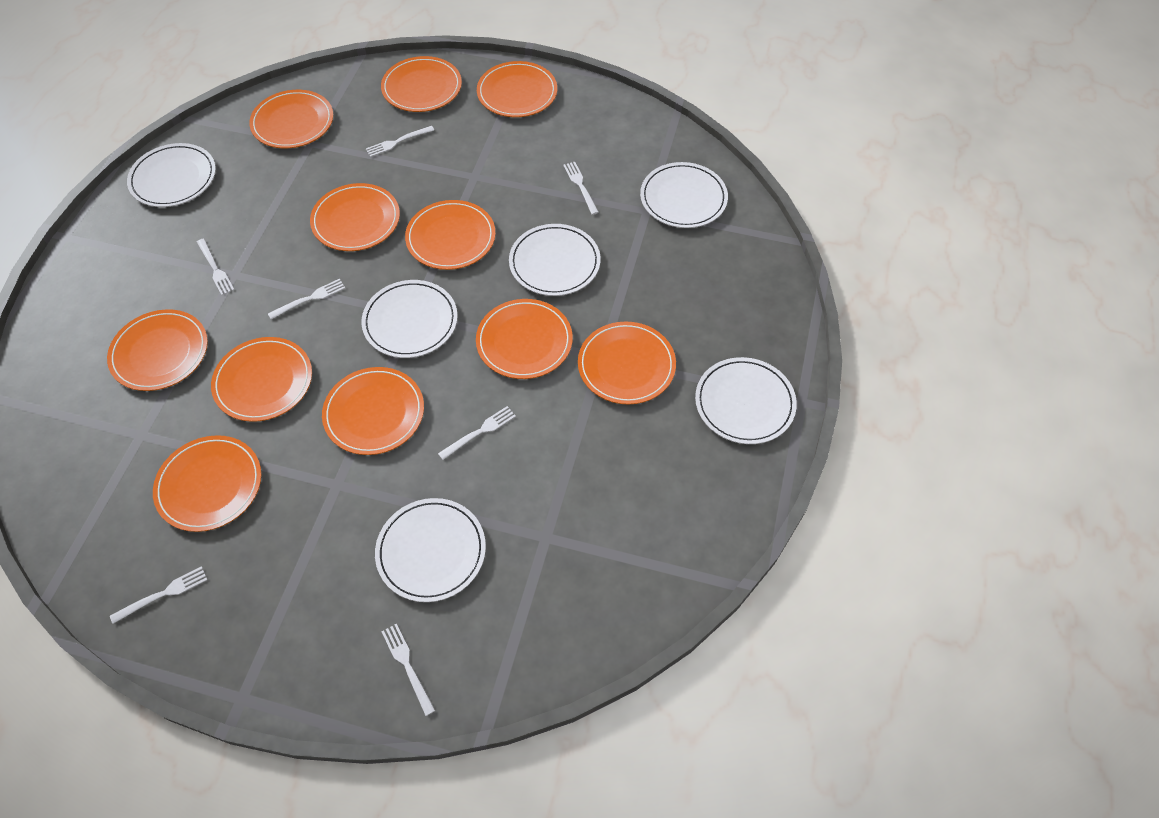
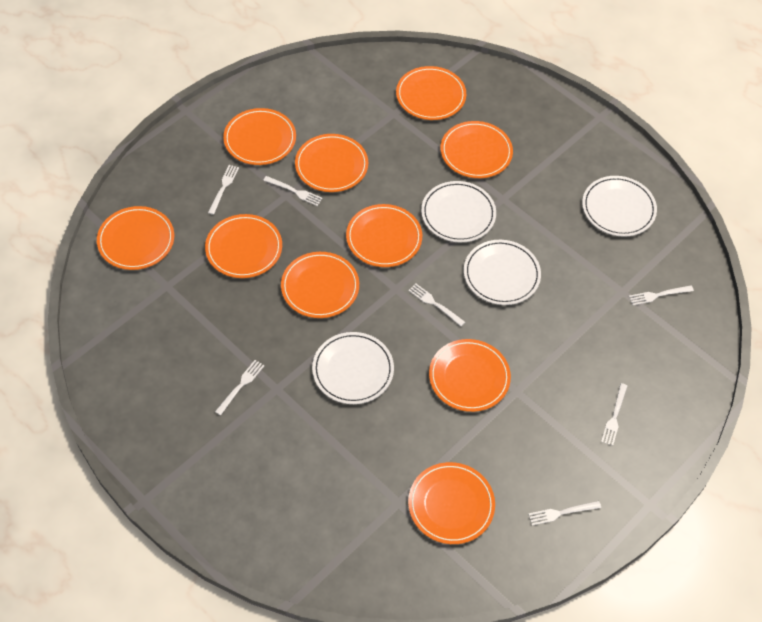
orange plate: [107,309,208,391] [153,435,261,532] [211,337,312,422] [249,90,333,148] [310,183,400,251] [322,367,424,455] [381,56,462,112] [405,200,495,270] [476,299,573,379] [477,61,557,117] [578,321,676,405] = 11 -> [97,206,174,270] [205,214,282,278] [223,108,296,165] [281,252,359,318] [295,134,368,192] [346,204,422,267] [396,66,466,120] [408,462,495,544] [429,339,511,412] [440,121,513,178] = 10
white plate: [127,143,216,207] [361,280,458,358] [375,498,486,602] [509,224,601,296] [640,162,728,228] [695,357,797,444] = 6 -> [312,332,394,404] [421,181,496,243] [464,240,541,305] [582,176,657,237] = 4

